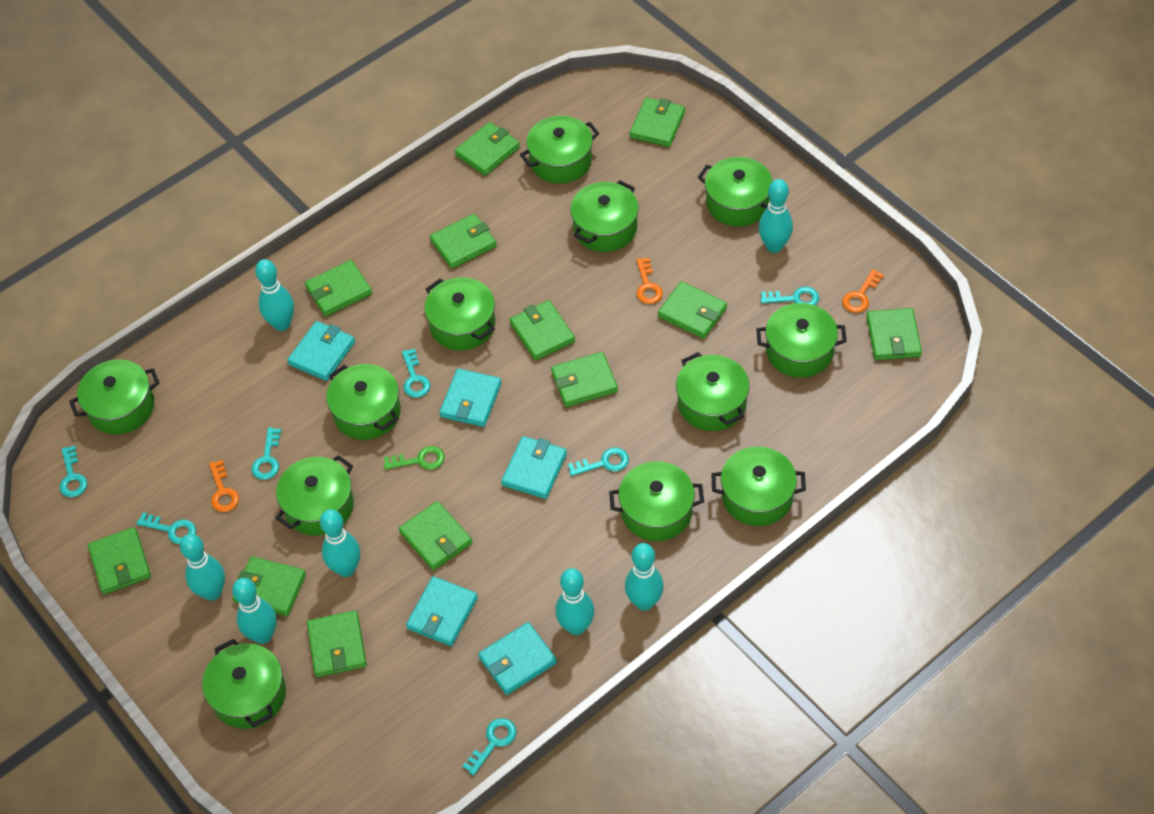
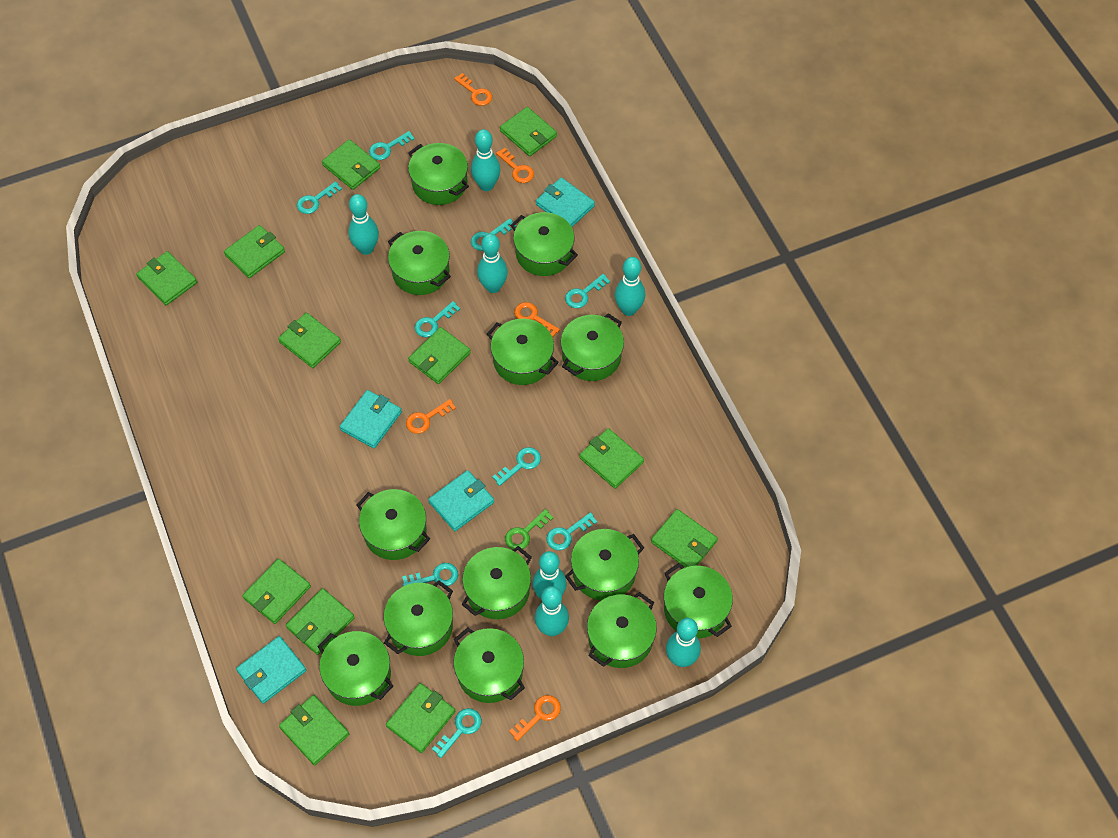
green pot: [69,359,159,435] [202,639,286,729] [275,455,354,536] [326,364,401,440] [424,277,495,351] [520,116,599,184] [570,180,639,252] [609,461,704,541] [676,352,750,431] [698,157,773,226] [712,447,806,526] [756,303,847,378] = 12 -> [318,631,393,706] [356,489,430,560] [384,580,453,656] [388,231,451,295] [408,143,469,205] [454,627,525,703] [461,546,532,619] [487,319,559,385] [510,212,578,276] [561,313,624,381] [565,529,644,600] [587,592,657,668] [664,563,733,638] = 13
orange key: [209,460,239,512] [636,258,663,304] [842,269,884,313] = 3 -> [406,399,456,434] [454,73,492,106] [496,148,534,183] [509,695,561,741] [514,302,560,338] = 5
turquoise key: [60,445,87,497] [136,512,196,544] [252,428,281,480] [402,349,430,398] [462,718,516,776] [568,448,629,476] [761,286,819,305] = 7 -> [297,181,342,214] [369,131,415,160] [402,563,458,586] [415,301,460,337] [432,708,481,758] [471,219,516,251] [492,447,541,486] [546,512,597,550] [565,274,610,308] = 9
turquoise wallet: [287,321,355,381] [406,576,478,646] [440,369,502,427] [478,622,557,695] [501,436,567,499] = 5 -> [236,636,306,704] [340,390,402,449] [428,470,494,531] [536,178,595,227] = 4

